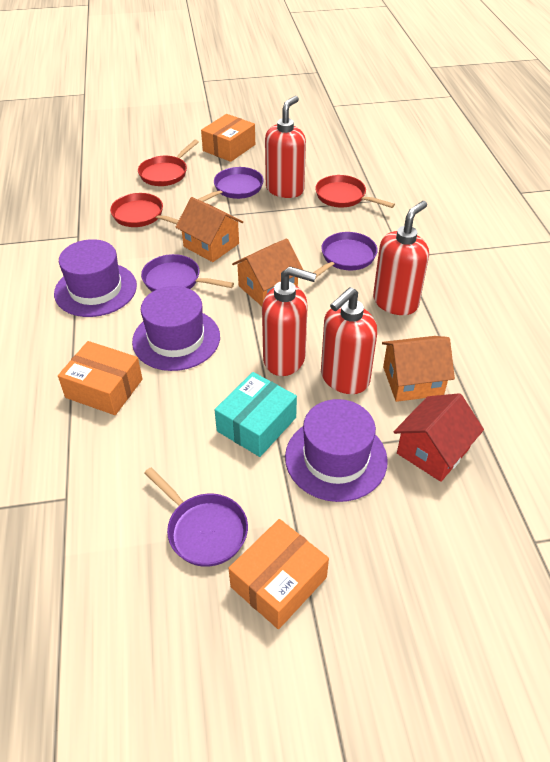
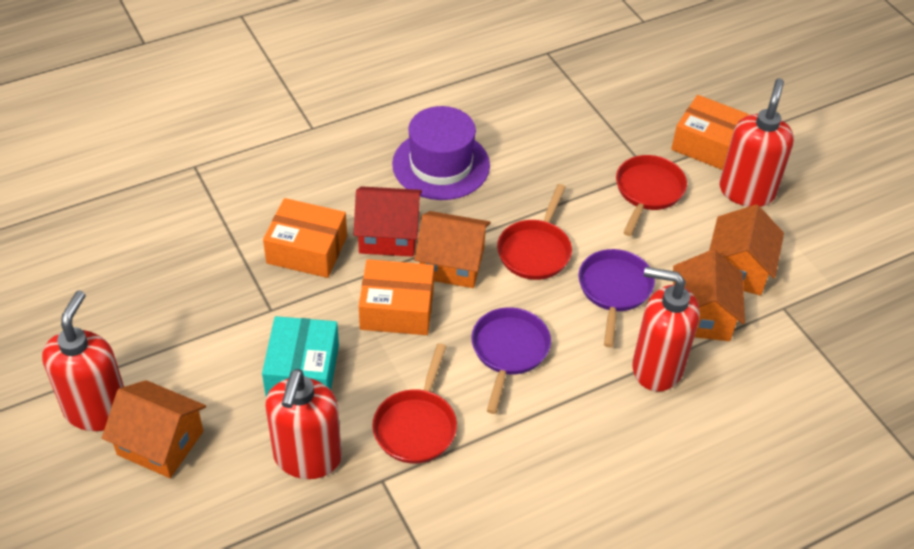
orange house: [176,197,243,262] [232,239,303,306] [382,336,455,402] = 3 -> [102,380,206,478] [414,211,491,288] [673,249,745,341] [709,204,784,296] = 4
purple hat: [54,239,137,317] [132,286,220,371] [285,399,388,502] = 3 -> [392,106,490,200] = 1
purple pan: [141,254,234,292] [144,467,248,567] [198,167,264,202] [313,232,378,277] = 4 -> [471,307,551,414] [579,249,655,348] = 2

